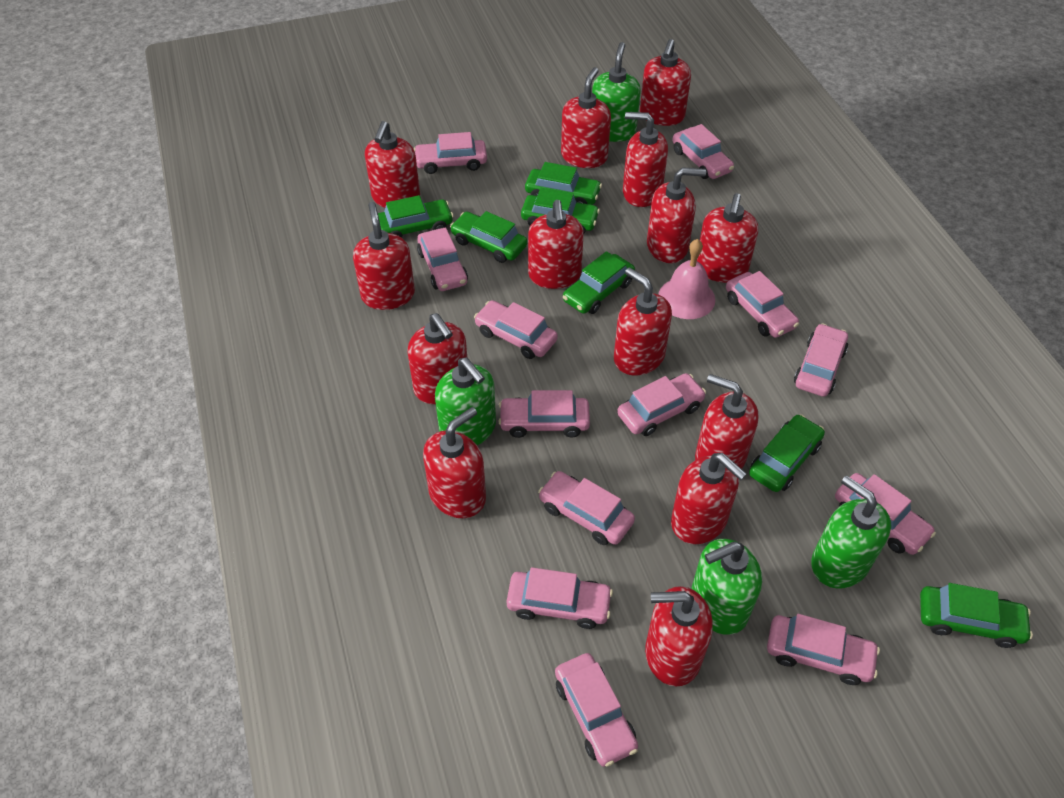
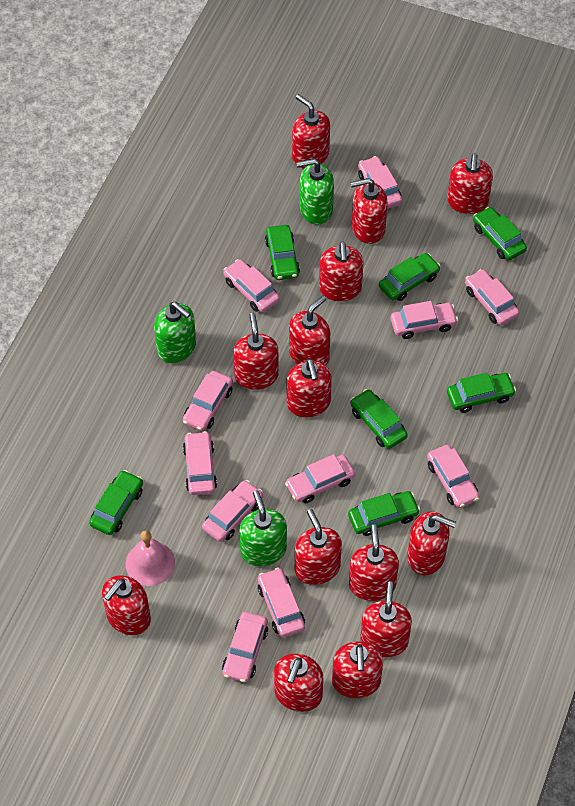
green soap dispenser: [435,357,496,445] [592,42,641,142] [691,539,762,635] [811,475,891,589] = 4 -> [154,302,196,363] [239,490,287,566] [296,158,334,225] = 3
pink car: [414,132,487,174] [417,227,468,291] [474,300,558,359] [498,390,590,438] [506,567,613,629] [538,471,635,545] [555,653,638,767] [617,373,706,436] [672,124,734,179] [726,271,799,338] [767,614,880,685] [794,323,848,397] [835,473,936,555] = 13 -> [183,371,233,431] [183,431,217,495] [202,480,263,542] [222,612,268,683] [223,259,280,312] [258,568,305,638] [285,454,355,503] [358,156,402,209] [391,301,458,339] [427,445,479,508] [465,269,520,325] = 11

